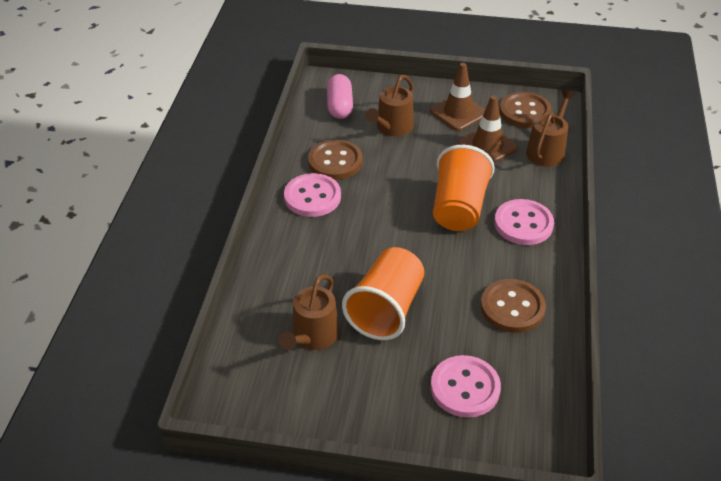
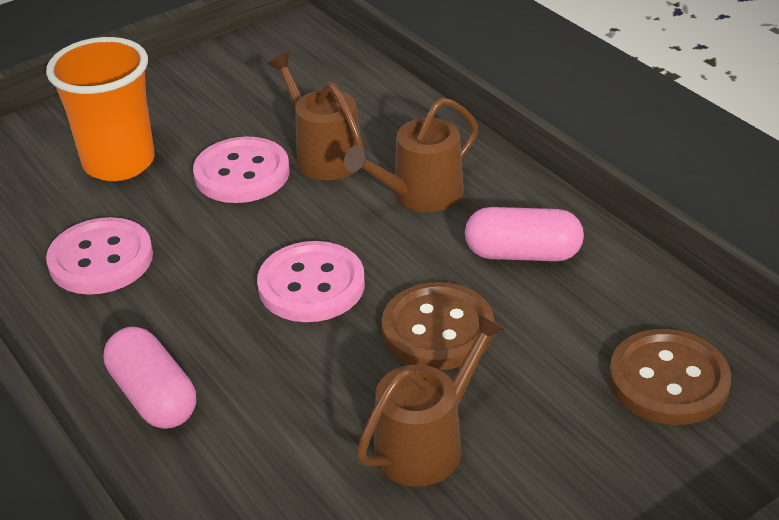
brown button: [308,139,363,180] [481,279,546,333] [499,92,552,128] = 3 -> [382,282,494,370] [609,329,731,425] = 2
brown traffic cone: [430,63,485,131] [458,95,518,163] = 2 -> none = 0
orange cup: [342,247,425,340] [433,145,495,231] = 2 -> [46,37,155,181] = 1
pink capsule: [327,74,353,119] = 1 -> [103,327,196,429] [465,207,584,261] = 2

